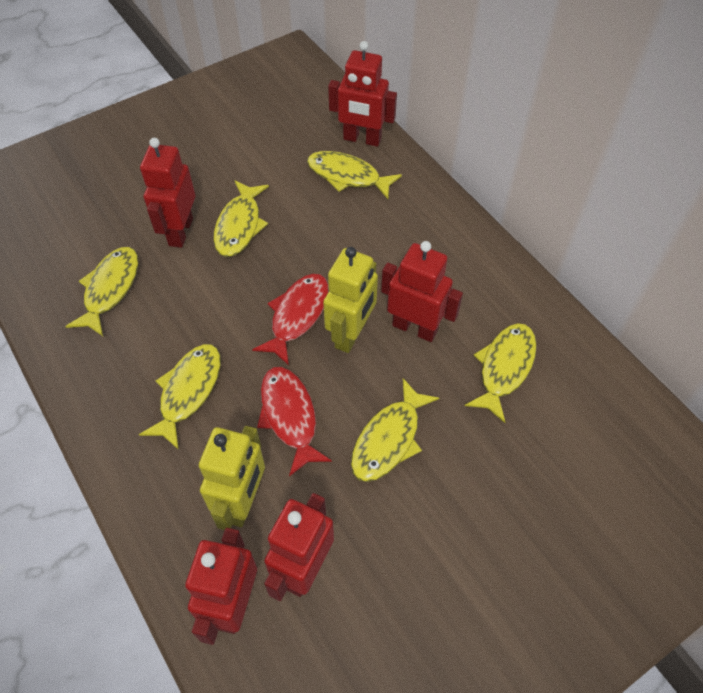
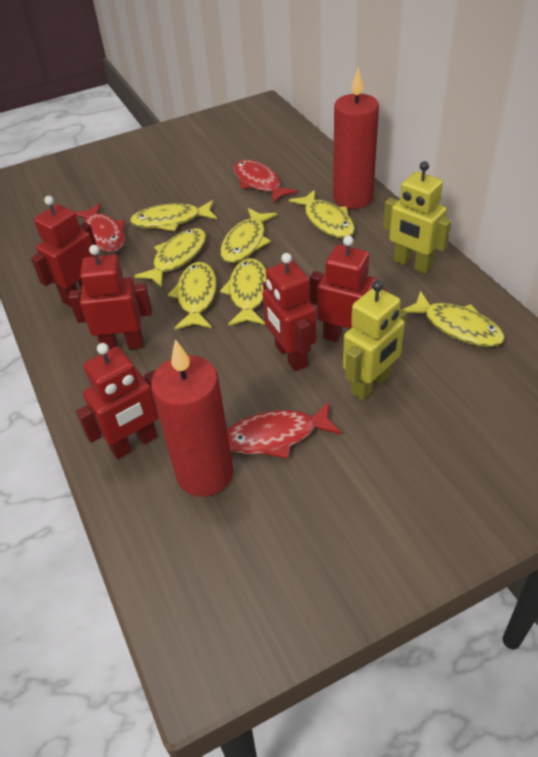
red candle: none = 0 -> [151,339,233,497] [333,68,379,209] = 2
red fish: [252,274,329,365] [257,367,332,476] = 2 -> [75,203,125,252] [227,401,342,458] [234,160,298,203] = 3
yellow fish: [65,247,138,336] [139,344,221,450] [213,180,269,257] [307,151,402,199] [351,378,439,482] [465,323,537,423] = 6 -> [130,200,217,231] [134,228,206,288] [168,262,217,330] [220,208,277,263] [220,258,266,326] [289,190,355,238] [402,291,505,347] = 7

